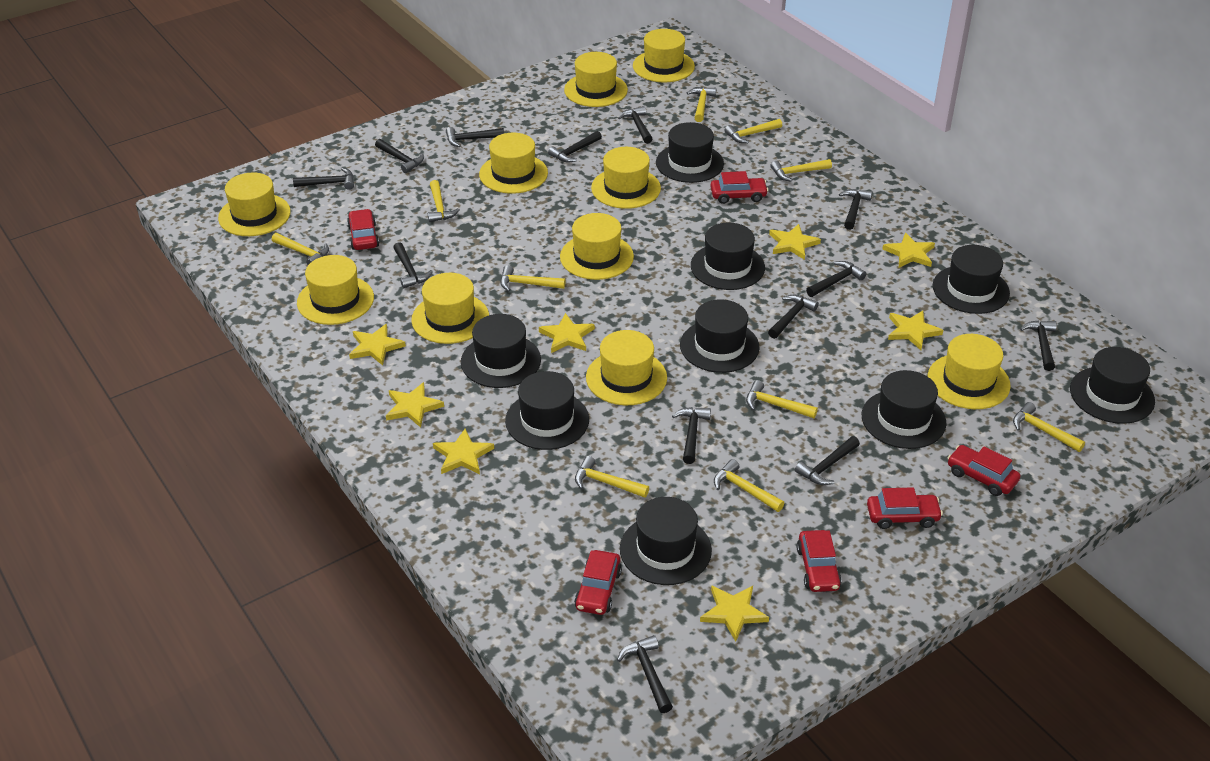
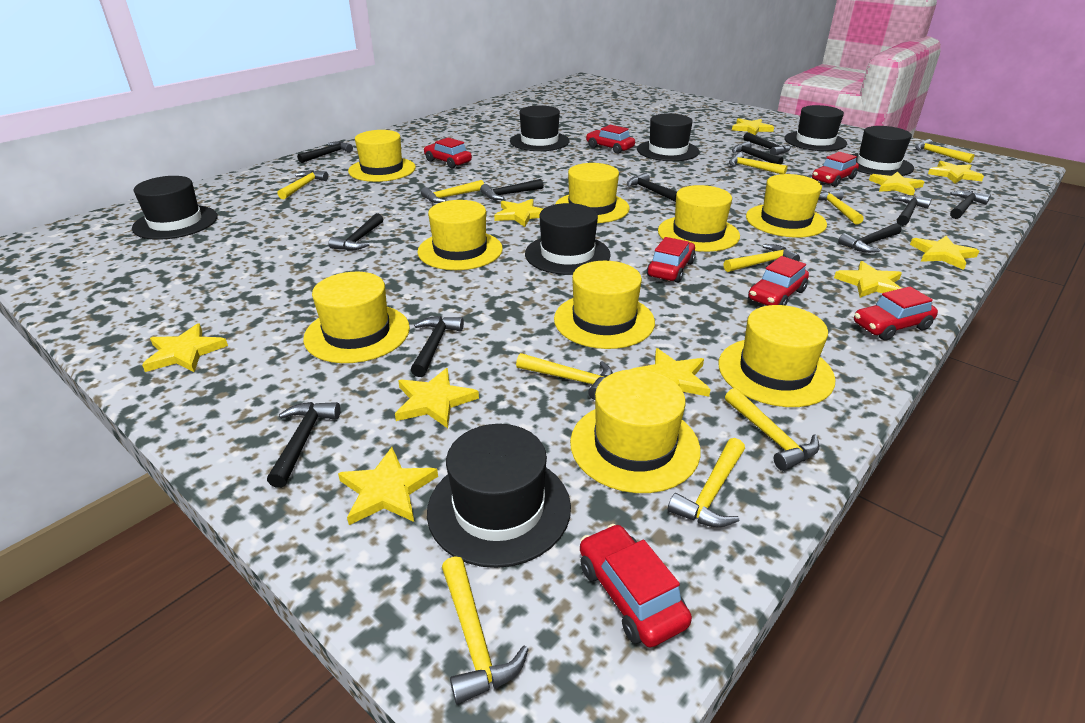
black hammer: [293,168,354,190] [375,139,424,173] [393,242,433,288] [446,127,504,147] [548,131,602,162] [617,635,673,713] [618,106,653,144] [672,407,711,464] [768,295,819,339] [795,436,860,485] [806,261,867,297] [839,189,872,230] [1020,320,1057,371] = 13 -> [267,402,341,488] [297,141,353,163] [329,213,383,251] [411,316,464,377] [480,179,544,200] [627,173,677,202] [732,141,784,165] [743,132,791,155] [838,223,901,253] [892,195,932,226] [950,190,991,219] = 11
black hat: [461,314,541,388] [505,371,589,450] [620,497,712,585] [656,122,724,183] [680,299,760,373] [691,222,765,290] [862,370,946,449] [933,245,1010,314] [1070,347,1155,424] = 9 -> [132,176,218,240] [427,424,571,568] [510,105,570,151] [525,203,611,275] [637,113,700,161] [784,105,847,151] [850,126,914,176] = 7
red car: [347,209,379,250] [574,550,622,615] [710,171,768,204] [796,530,842,592] [867,487,943,529] [948,445,1021,496] = 6 -> [424,138,472,168] [580,524,692,647] [586,125,635,154] [647,237,696,283] [748,256,809,306] [812,152,859,187] [854,287,938,341] = 7
yellow hat: [218,173,291,236] [297,255,374,325] [411,273,489,344] [479,133,548,194] [560,213,634,280] [564,52,628,107] [586,330,667,405] [591,147,661,209] [633,29,695,82] [928,334,1011,409] = 10 -> [303,272,410,363] [348,130,416,182] [418,200,503,270] [554,261,655,349] [555,163,630,223] [570,369,701,493] [658,185,740,252] [719,305,836,407] [746,174,827,238] = 9
yellow star: [349,324,406,366] [386,382,444,428] [433,429,494,474] [539,313,595,353] [700,585,769,642] [769,224,821,260] [882,233,935,268] [888,310,943,350] = 8 -> [142,324,228,372] [338,447,438,525] [395,368,479,428] [494,199,543,227] [632,348,711,397] [732,118,774,135] [834,261,902,298] [869,172,924,195] [910,236,979,270] [928,161,984,183] = 10

